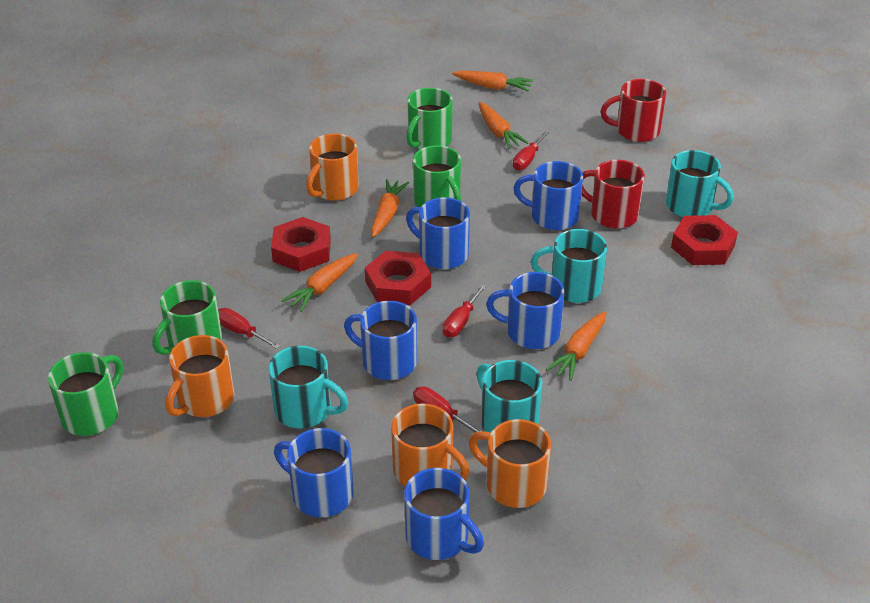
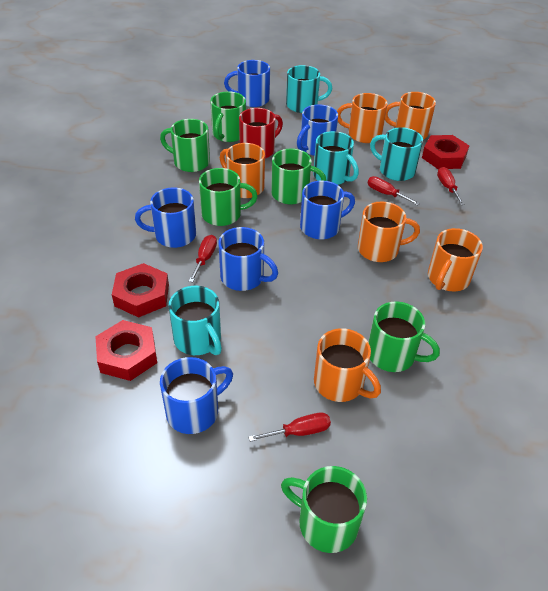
green mug: [48,352,123,436] [152,280,222,355] [406,88,453,150] [413,145,461,207] = 4 -> [160,119,210,172] [199,168,258,226] [210,91,246,142] [271,148,326,205] [281,466,367,553] [368,301,440,372] = 6
orange carrot: [281,253,358,312] [371,179,409,237] [452,71,533,92] [479,102,529,149] [546,311,607,381] = 5 -> none = 0
orange mug: [165,335,235,417] [306,133,359,201] [391,403,469,486] [469,419,551,508] = 4 -> [220,143,265,198] [314,328,381,402] [337,93,388,143] [358,201,420,262] [385,92,436,139] [428,228,483,291] = 6
red mug: [581,160,645,229] [601,79,666,142] = 2 -> [239,108,283,159] = 1

